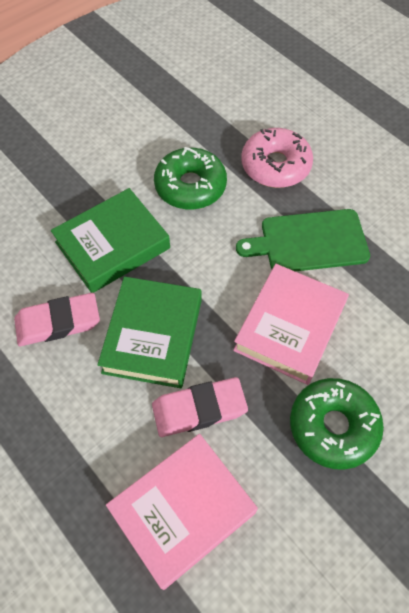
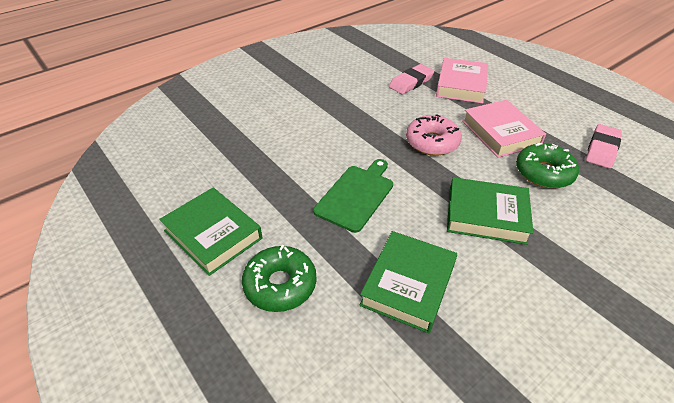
green book: [51,188,170,293] [98,276,202,388] = 2 -> [159,188,262,276] [360,231,457,333] [447,177,533,245] = 3

